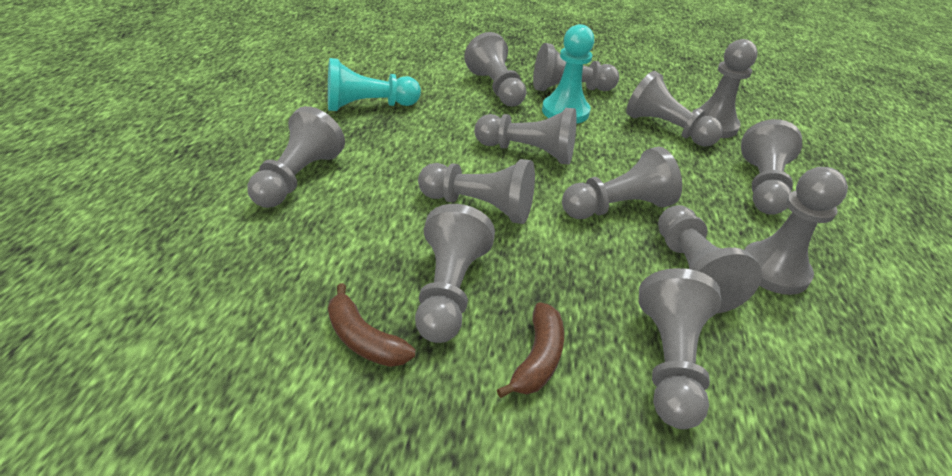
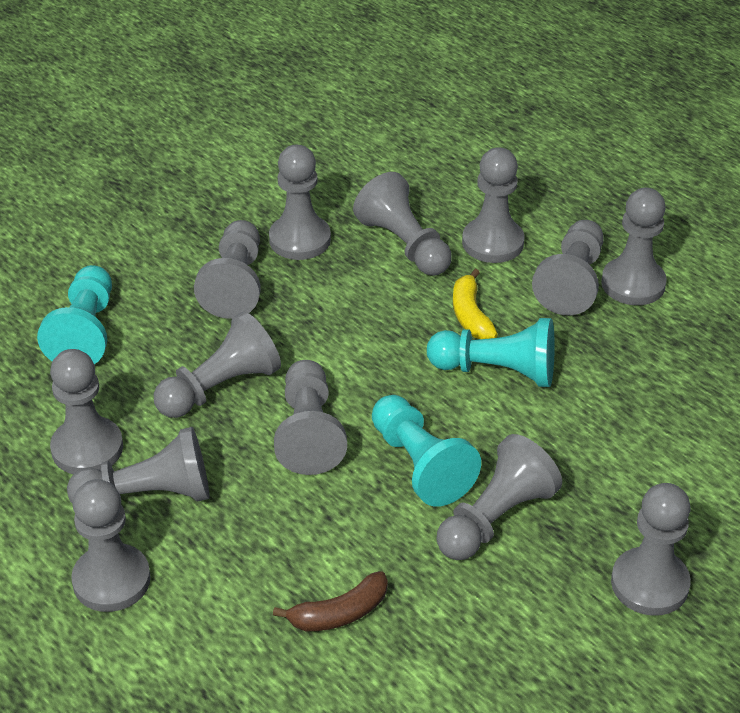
brown banana: [328,283,415,367] [497,302,564,398] = 2 -> [273,571,388,631] = 1
turquoise pawn: [328,58,421,111] [542,24,594,124] = 2 -> [37,265,112,364] [372,395,481,507] [427,318,555,387] = 3
yellow banana: none = 0 -> [453,269,498,339] = 1

